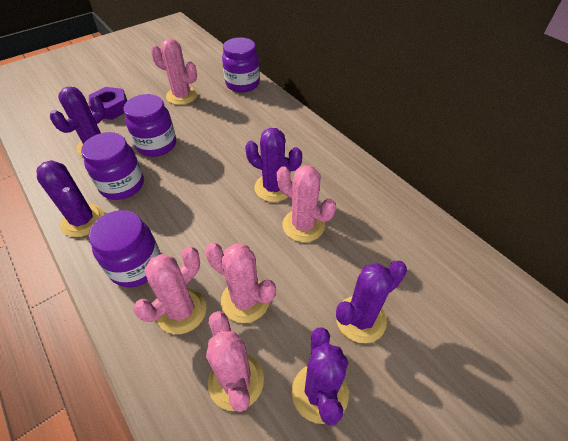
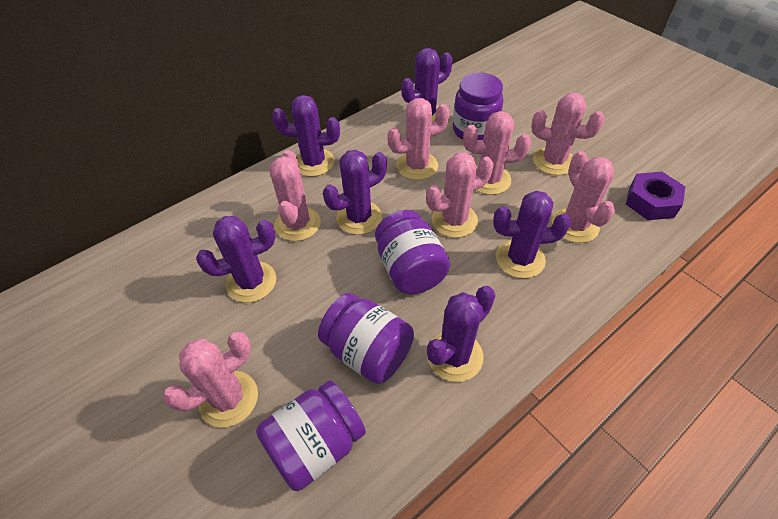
pink cactus: [133,247,207,334] [151,39,198,105] [205,243,276,323] [206,311,264,412] [277,165,336,242] = 5 -> [163,332,258,427] [269,150,321,241] [387,98,450,180] [426,152,493,238] [463,111,531,195] [531,93,604,175] [552,151,615,243] = 7
purple cactus: [36,160,104,237] [50,87,105,156] [245,128,302,202] [292,327,349,425] [336,261,407,343] = 5 -> [196,216,276,303] [272,95,340,177] [323,150,387,235] [401,48,453,122] [427,286,496,382] [493,191,571,278] = 6

